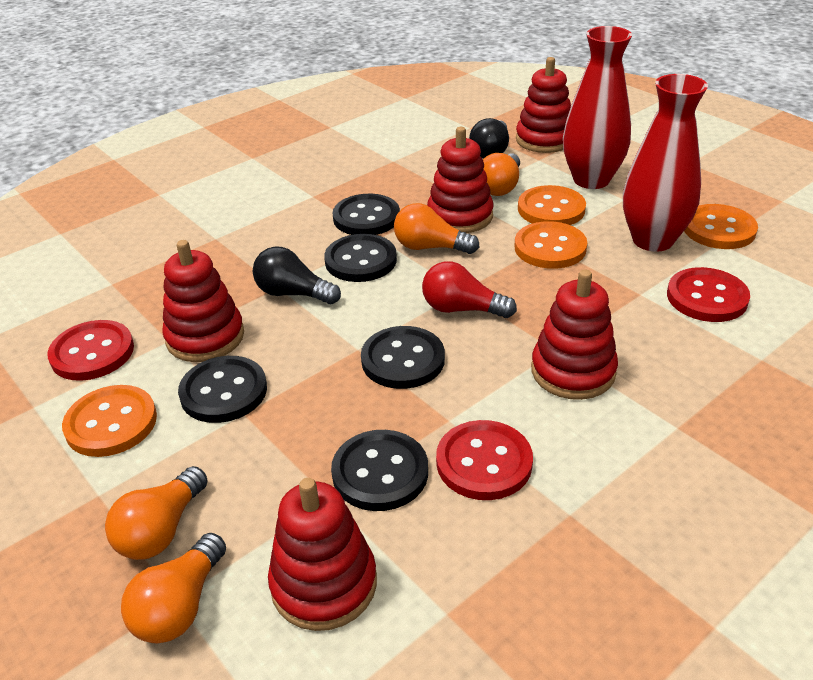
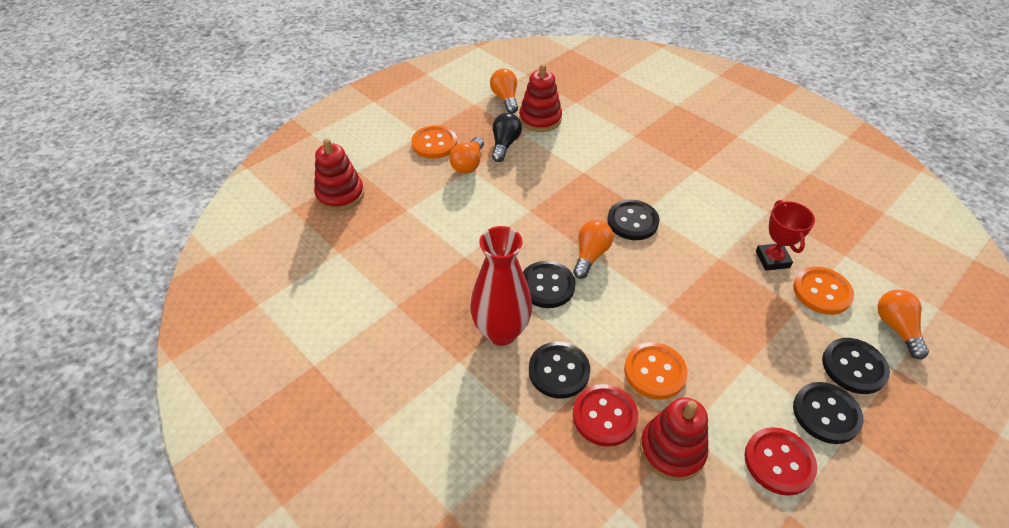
black light bulb: [253,247,341,304] [469,118,509,158] = 2 -> [492,113,522,162] = 1
orange button: [62,385,157,457] [514,221,587,269] [518,185,586,225] [684,204,758,249] = 4 -> [411,125,457,159] [624,342,688,400] [793,267,854,315] = 3
red button: [47,320,134,381] [436,420,533,500] [667,267,750,322] = 3 -> [573,384,638,447] [744,427,817,496] = 2
red light bulb: [422,261,517,318] = 1 -> none = 0
red stacking toy: [162,240,244,362] [268,478,377,631] [427,127,493,233] [516,57,571,153] [531,269,618,400] = 5 -> [314,138,364,211] [519,64,562,132] [640,397,709,481] = 3
red trophy: none = 0 -> [756,200,815,271] = 1
red vase: [563,26,632,189] [623,74,708,252] = 2 -> [470,226,532,346] = 1

